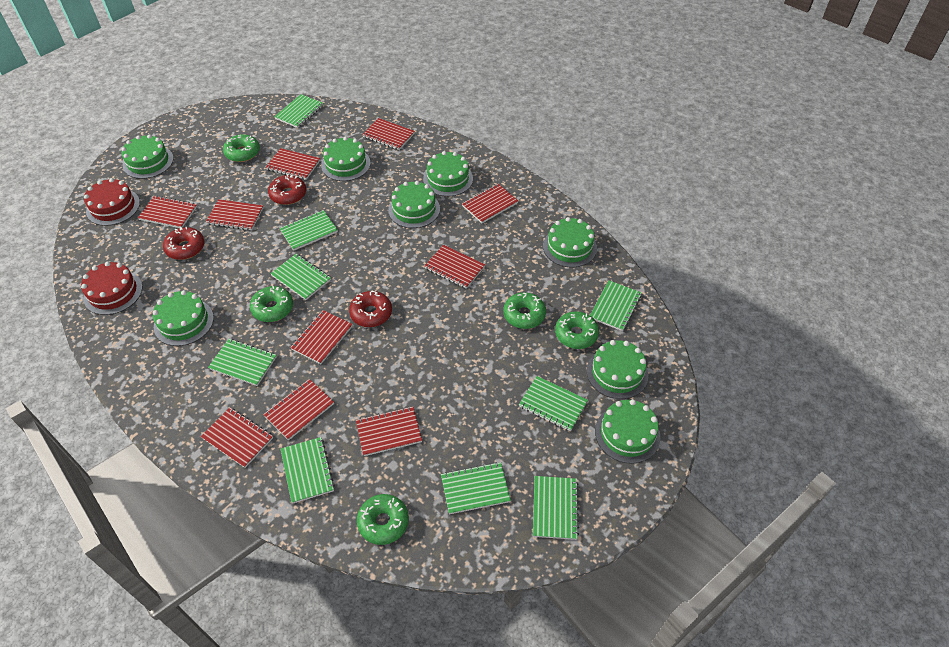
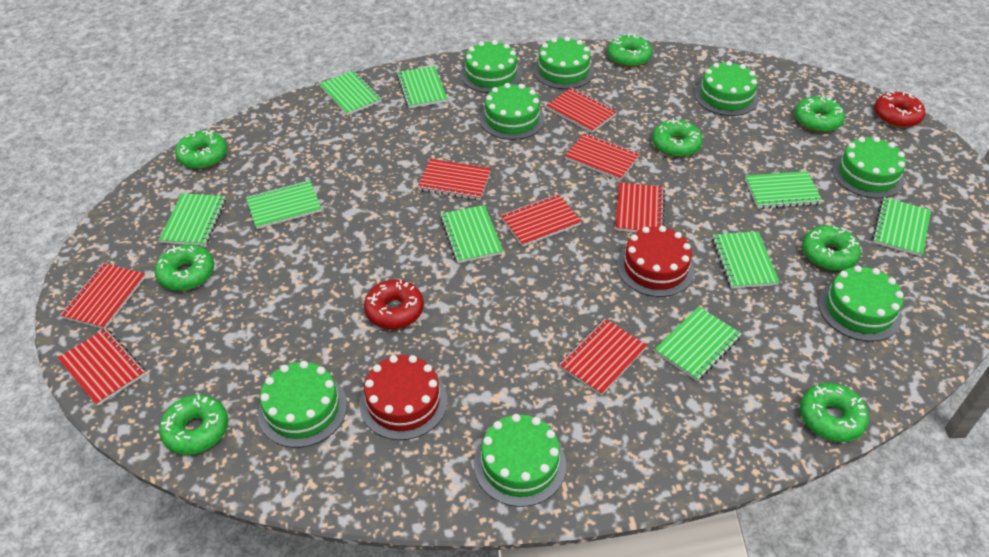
green donut: [223,134,260,162] [250,286,293,322] [357,494,409,545] [503,292,546,329] [555,311,599,349] = 5 -> [155,244,214,291] [159,395,228,455] [175,130,227,169] [607,34,652,67] [652,118,703,157] [795,96,845,132] [800,383,869,442] [802,226,861,271] = 8
red donut: [163,227,204,260] [268,174,306,205] [349,291,392,327] = 3 -> [364,279,424,329] [874,91,925,128] = 2
red notebook: [138,196,197,228] [201,408,273,468] [206,199,263,230] [263,379,334,440] [266,148,320,180] [290,310,353,364] [356,406,422,456] [362,118,415,150] [424,245,485,289] [462,184,518,223] = 10 -> [58,328,146,406] [60,263,146,329] [418,159,491,200] [501,194,582,247] [546,87,617,133] [559,319,647,396] [565,133,640,181] [616,182,665,233] = 8

